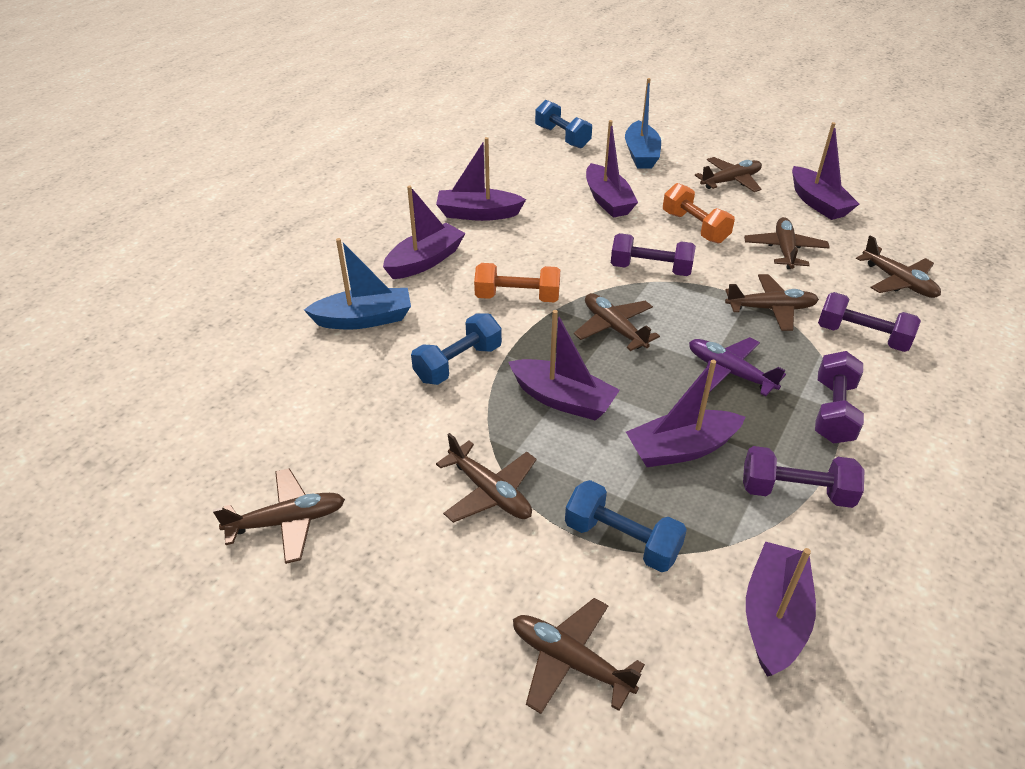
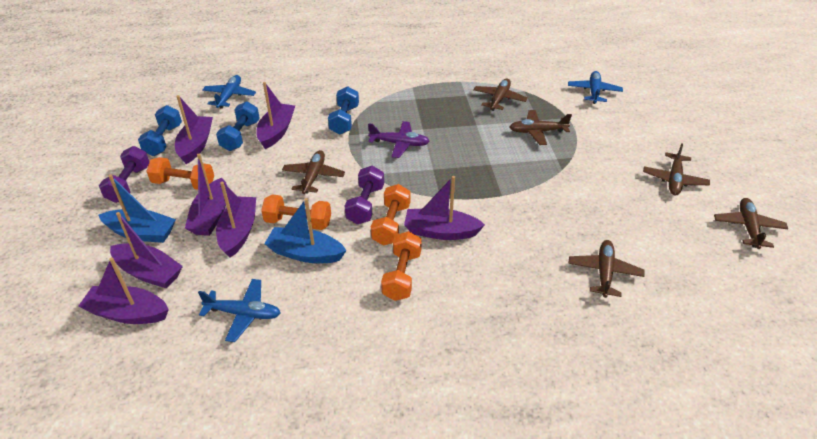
blue plane: none = 0 -> [198,279,281,342] [202,75,256,109] [568,71,623,104] = 3
brown plane: [213,468,345,564] [436,433,537,523] [513,598,645,714] [574,293,660,351] [695,157,762,192] [725,274,819,331] [744,217,830,269] [856,235,941,298] = 8 -> [282,150,345,194] [473,79,528,111] [510,110,572,145] [568,240,645,298] [643,143,710,196] [714,198,788,249] = 6
orange dumbbell: [474,263,560,302] [663,183,735,244] = 2 -> [146,157,214,190] [261,194,331,230] [371,184,410,246] [381,231,422,301] = 4
purple dumbbell: [611,233,696,276] [743,446,864,508] [815,351,864,444] [818,292,921,352] = 4 -> [99,146,149,203] [345,166,384,224] = 2

